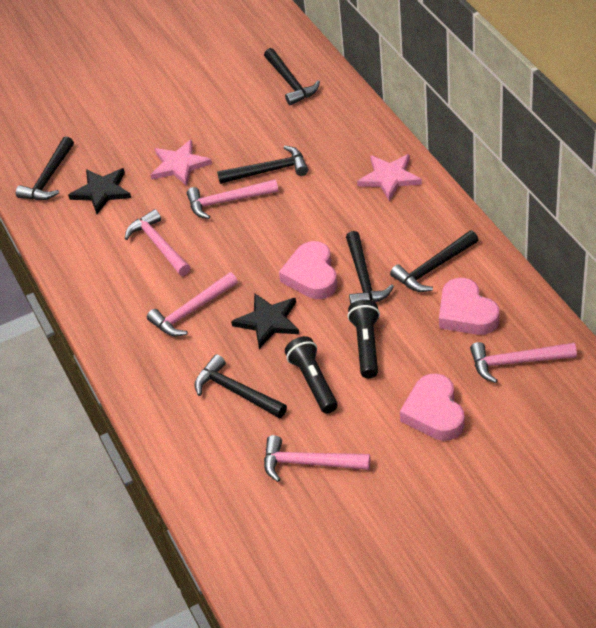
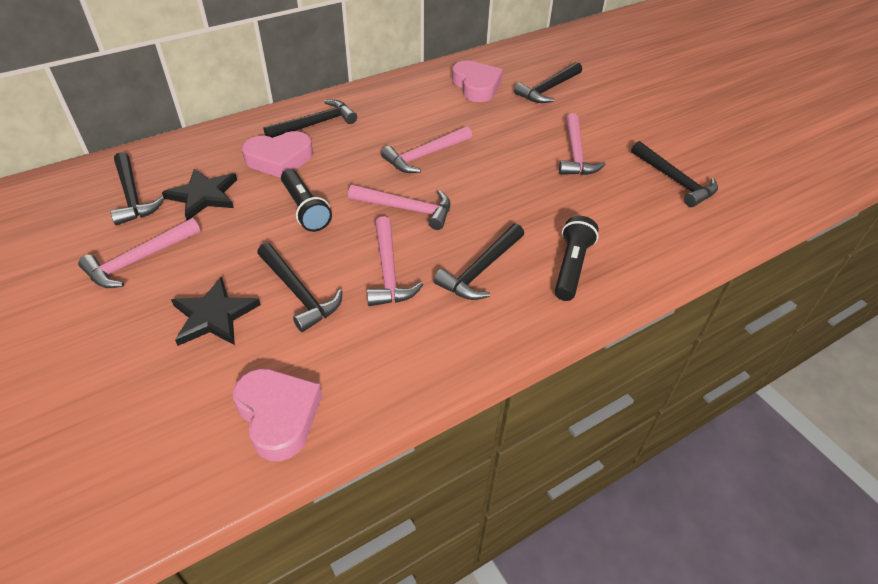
pink star: [151,139,212,186] [357,154,422,201] = 2 -> none = 0

